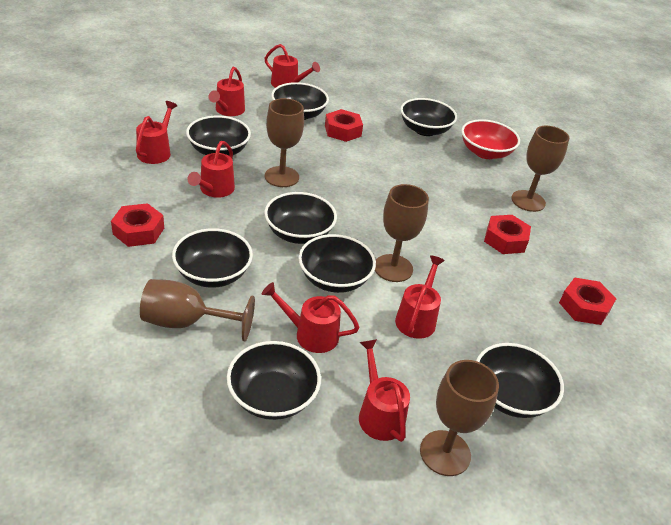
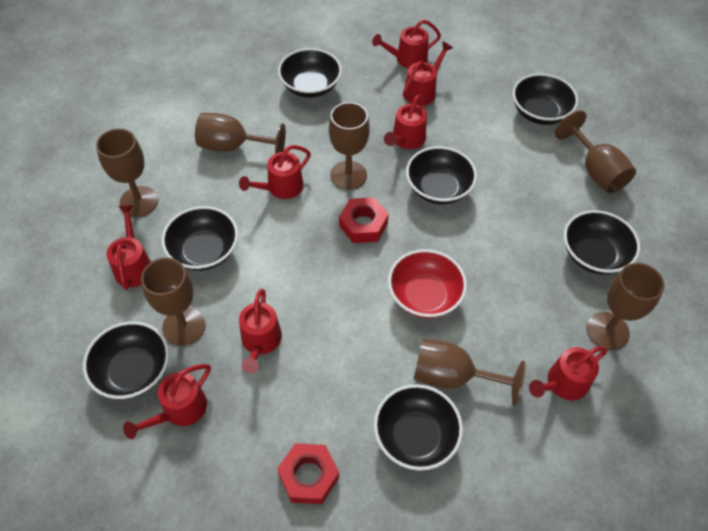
black bowl: [172,228,253,288] [186,116,251,156] [227,341,321,420] [264,192,337,244] [271,82,329,120] [298,234,376,293] [400,98,457,136] [476,343,564,418] = 8 -> [83,321,169,399] [162,206,238,271] [278,48,342,98] [374,384,463,471] [406,146,477,204] [513,73,578,125] [564,210,640,275] = 7
brown goblet: [140,279,255,341] [265,98,304,187] [375,184,429,282] [420,360,499,476] [511,126,569,212] = 5 -> [96,128,158,217] [141,258,205,346] [195,113,286,154] [329,102,370,190] [414,339,526,406] [555,110,636,194] [586,263,665,350] = 7
red nut: [111,203,164,247] [325,109,363,142] [484,215,531,254] [559,278,616,325] = 4 -> [277,443,339,504] [339,197,389,243] = 2
red watering can: [136,101,177,164] [187,141,235,198] [208,67,245,116] [262,282,359,353] [264,44,320,88] [359,339,410,442] [395,255,445,339] = 7 -> [107,205,151,290] [123,364,211,439] [239,145,311,199] [239,289,282,373] [372,20,441,68] [384,94,427,149] [403,41,453,106] [529,346,607,400] = 8

